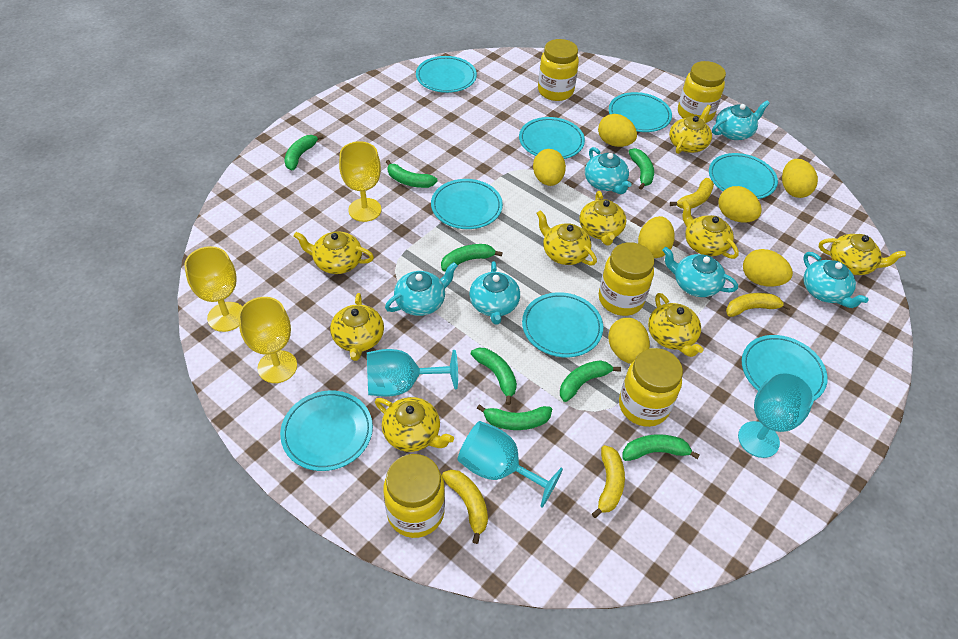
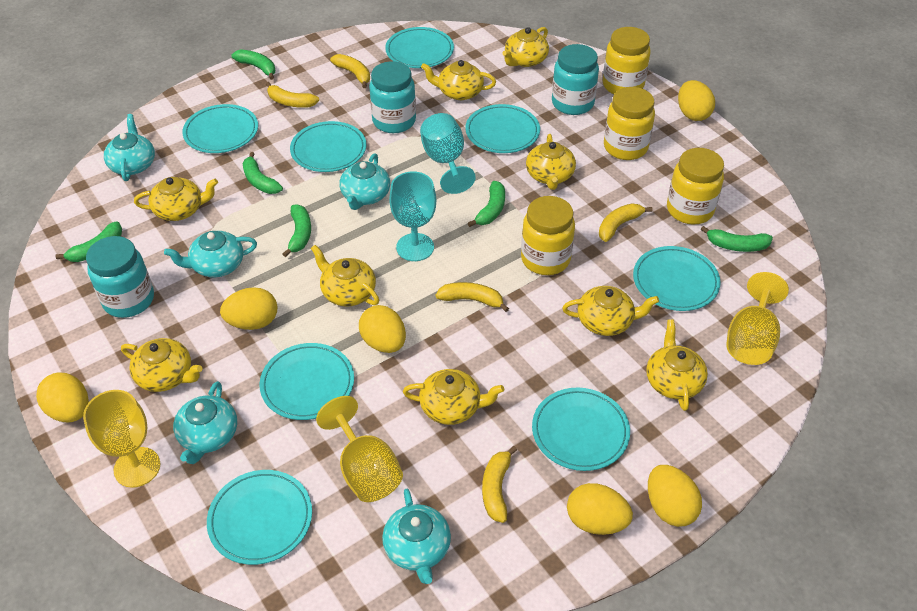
green banana: [284,135,324,171] [386,160,438,188] [441,244,503,271] [471,348,517,405] [477,404,552,430] [560,360,621,402] [622,434,700,461] [628,148,654,190] = 8 -> [55,221,122,262] [231,49,275,80] [242,152,283,194] [283,205,311,257] [468,181,505,227] [701,226,773,252] = 6
turquoise goblet: [367,349,458,397] [458,421,563,508] [738,372,814,458] = 3 -> [389,171,436,261] [420,113,476,194] = 2
turquoise jar: none = 0 -> [86,236,154,318] [369,61,416,133] [552,44,599,115] = 3
turquoise teapot: [385,262,458,316] [469,261,520,324] [585,147,632,194] [663,247,738,297] [712,101,770,140] [803,252,869,308] = 6 -> [104,114,155,181] [164,231,257,277] [173,381,237,464] [340,154,390,210] [382,489,451,584] = 5
yellow banana: [442,470,488,544] [592,445,625,518] [670,178,714,209] [726,293,791,317] = 4 -> [266,82,319,108] [330,54,370,88] [436,282,509,312] [482,446,517,523] [599,203,653,242] = 5
yellow egg: [533,149,566,186] [598,114,637,147] [608,318,650,364] [638,216,675,258] [718,186,762,223] [743,249,793,286] [782,159,818,198] = 7 -> [36,373,89,422] [220,287,277,330] [359,305,406,353] [567,483,633,535] [648,465,702,527] [678,80,715,121] = 6
yellow jar: [383,454,445,538] [538,39,579,101] [599,242,655,316] [619,348,683,427] [678,61,726,123] = 5 -> [521,196,575,275] [603,27,651,94] [604,87,655,160] [667,148,724,224] = 4

